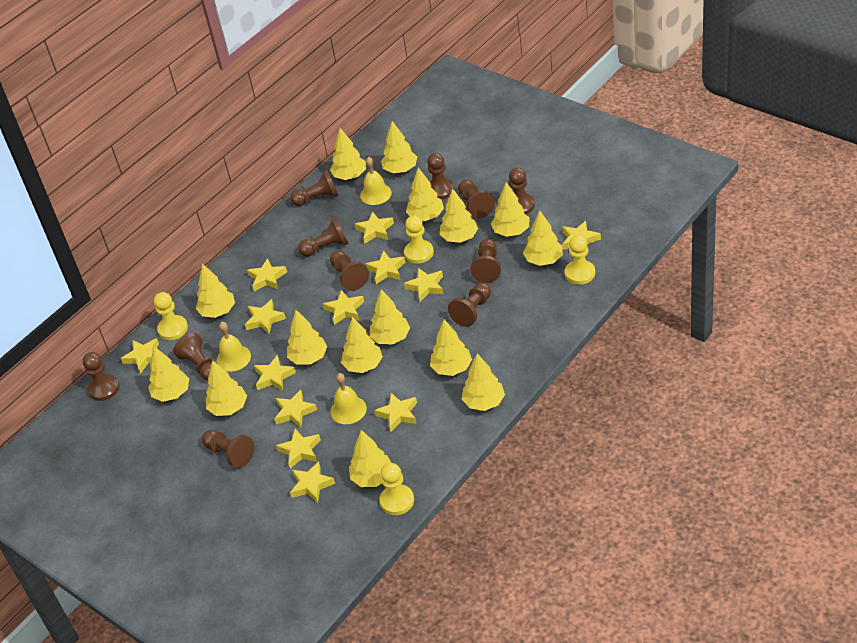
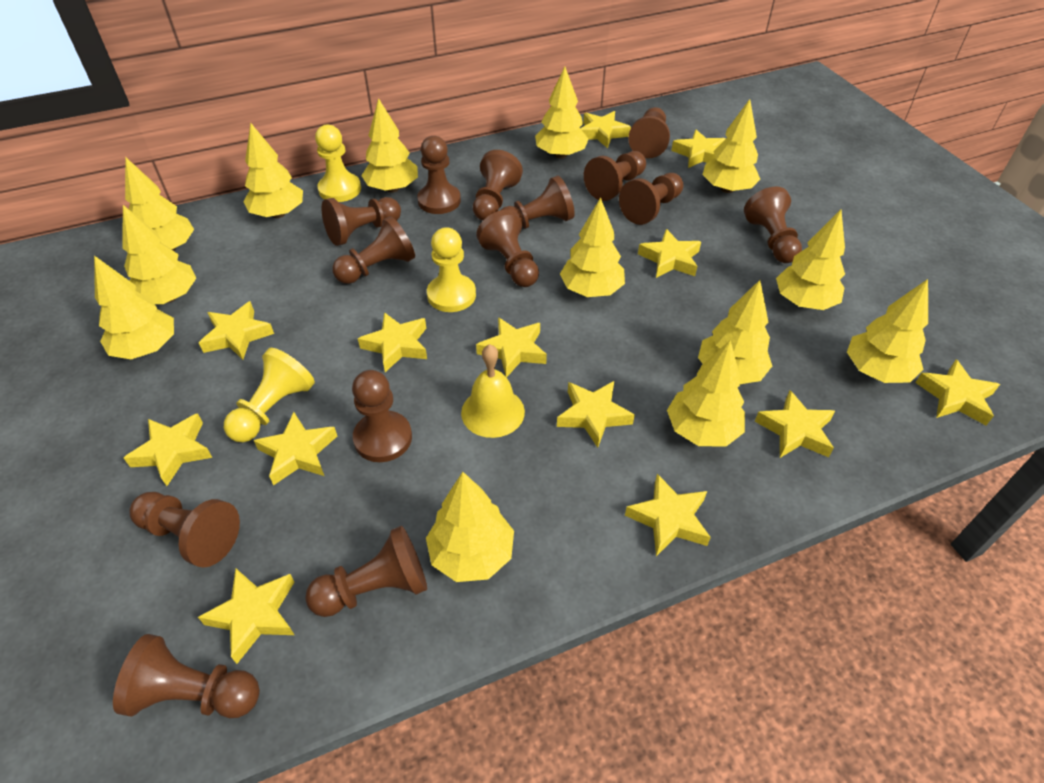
brown pawn: [83,352,119,401] [173,333,212,381] [202,430,254,468] [290,170,339,206] [298,218,348,257] [330,251,369,291] [427,153,454,200] [448,282,491,327] [458,180,495,218] [470,239,501,283] [509,168,535,214] = 11 -> [113,634,260,718] [130,492,240,568] [305,526,427,617] [322,197,401,246] [333,216,415,284] [352,370,412,462] [417,136,461,214] [473,150,523,221] [476,210,539,287] [501,176,575,229] [584,151,646,201] [619,173,683,225] [628,107,670,158] [744,187,802,263] = 14
yellow bell: [217,322,251,372] [330,373,367,424] [360,157,392,205] = 3 -> [461,344,525,438] = 1
yellow pawn: [154,292,188,340] [380,463,414,515] [404,215,434,264] [565,235,595,285] = 4 -> [224,348,315,442] [315,125,361,202] [427,227,476,312] = 3
yellow tree: [148,346,189,402] [196,264,235,318] [206,360,247,416] [287,310,327,365] [330,128,366,180] [341,317,383,373] [349,430,391,487] [370,289,410,345] [381,121,417,173] [406,168,444,221] [430,320,472,376] [440,188,478,243] [462,353,505,411] [491,182,529,237] [523,210,563,266] = 15 -> [94,256,174,359] [122,205,196,304] [125,157,194,251] [243,123,303,218] [361,98,418,193] [426,472,514,582] [535,67,589,159] [560,197,625,297] [667,340,745,447] [698,280,772,384] [703,99,760,193] [776,210,845,310] [847,279,928,383] = 13

